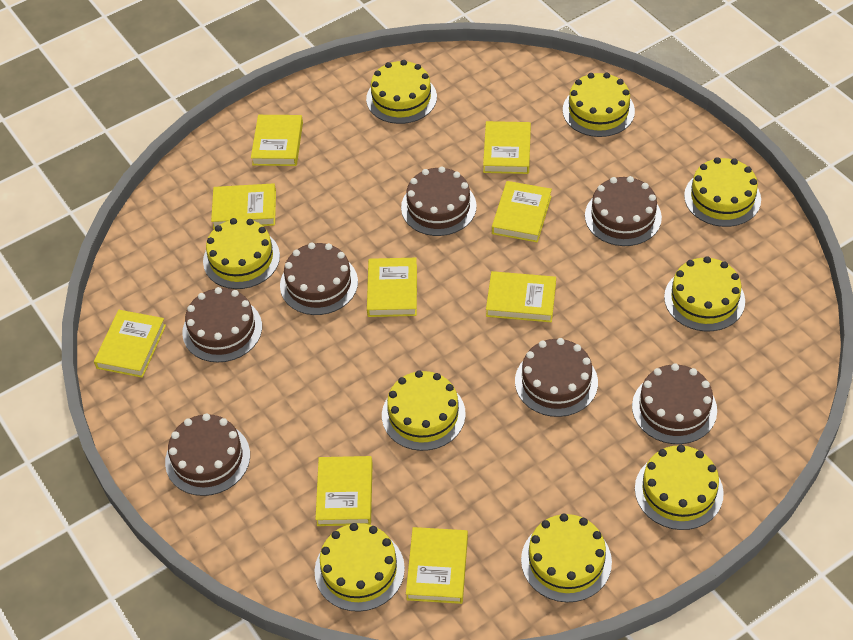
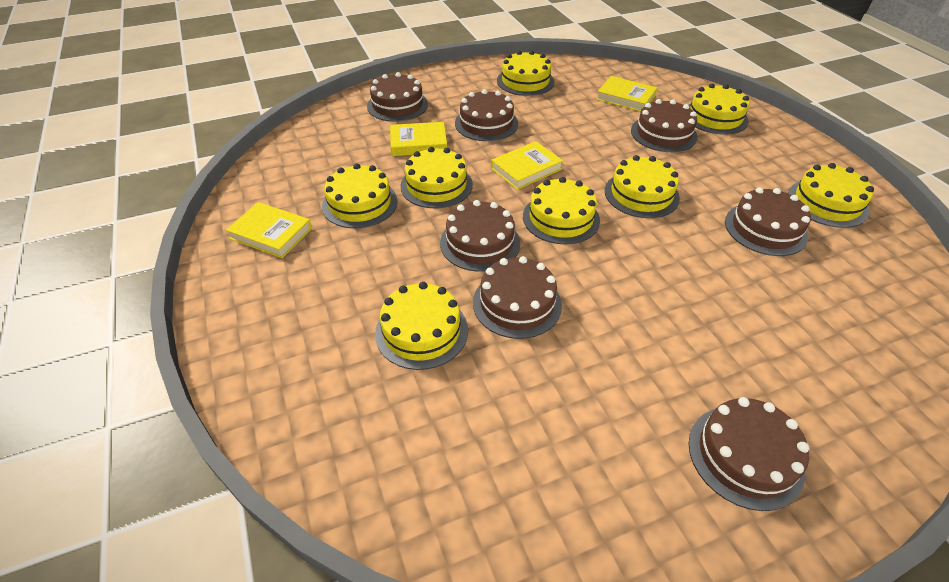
yellow book: [94,310,166,378] [211,183,276,229] [251,115,303,166] [315,456,373,526] [367,258,417,317] [406,527,468,604] [483,121,531,174] [486,271,556,322] [492,181,552,242] = 9 -> [226,202,312,258] [390,122,447,156] [491,141,563,190] [596,76,657,112] = 4
yellow cake: [203,218,280,289] [315,523,405,612] [366,60,437,124] [382,370,466,451] [521,513,612,602] [563,73,635,137] [635,445,724,530] [664,256,745,331] [684,157,761,227] = 9 -> [322,163,398,228] [375,282,468,370] [400,147,473,208] [497,51,554,96] [523,177,600,244] [605,155,680,218] [689,84,749,135] [788,163,874,228] = 8

